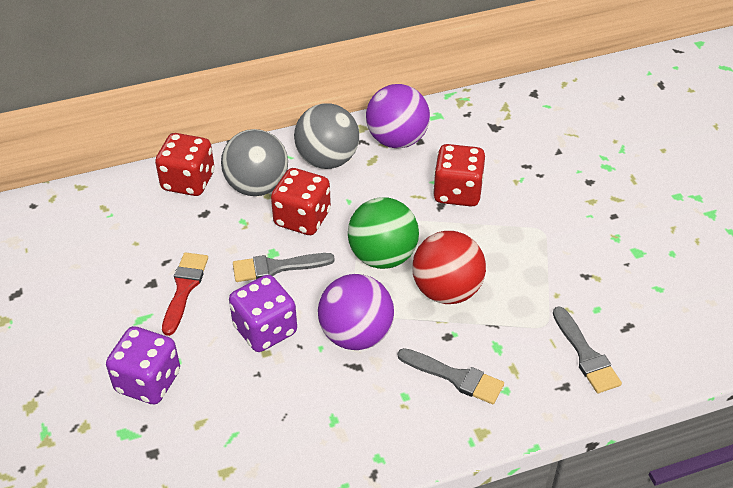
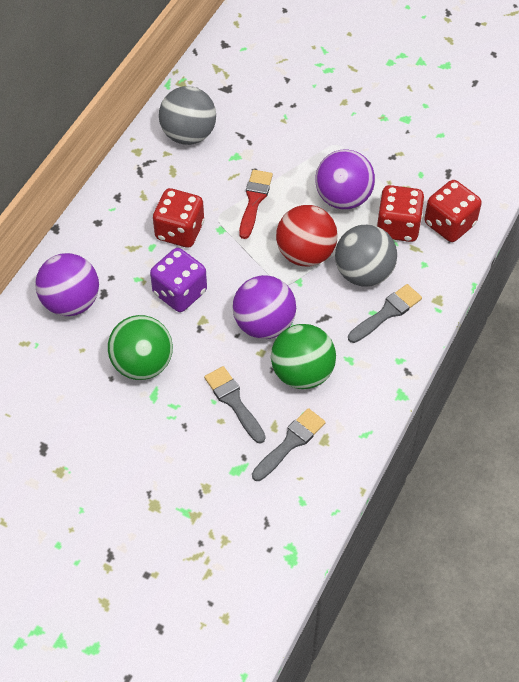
green ball: [348,197,419,269] = 1 -> [108,315,173,380] [271,324,336,389] = 2
purple ball: [318,274,394,350] [366,84,430,148] = 2 -> [35,253,99,316] [233,275,296,339] [315,149,375,209] = 3
purple dice: [106,326,180,404] [229,275,297,352] = 2 -> [150,248,207,312] = 1

